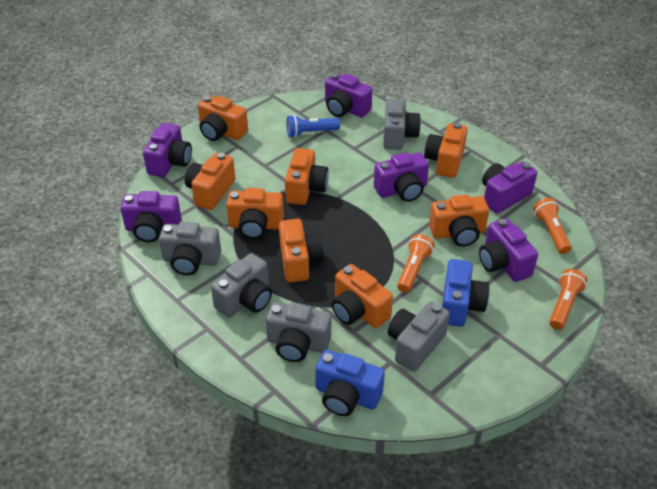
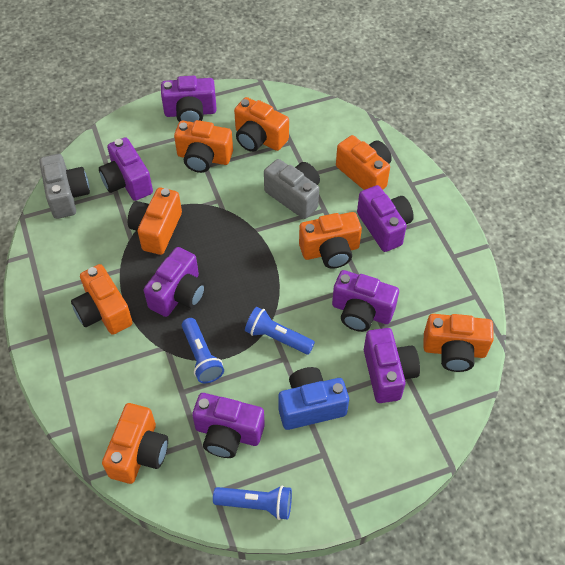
blue camera: [315,350,385,416] [442,259,490,327] = 2 -> [278,367,349,430] = 1
blue flashlight: [286,115,340,138] = 1 -> [182,318,224,383] [213,486,292,520] [245,307,315,354] = 3
grey camera: [159,222,221,275] [211,253,272,318] [266,302,331,362] [383,98,421,150] [388,302,450,372] = 5 -> [39,154,90,219] [264,159,320,219] = 2
orange flashlight: [397,234,435,293] [533,198,572,254] [549,269,588,330] = 3 -> none = 0
purple camera: [120,191,182,242] [143,123,192,177] [325,73,373,117] [374,152,429,202] [479,218,538,282] [482,161,537,214] = 6 -> [99,137,153,201] [144,247,206,317] [161,75,217,122] [192,393,265,458] [332,270,399,332] [357,185,414,252] [364,328,420,403] = 7

